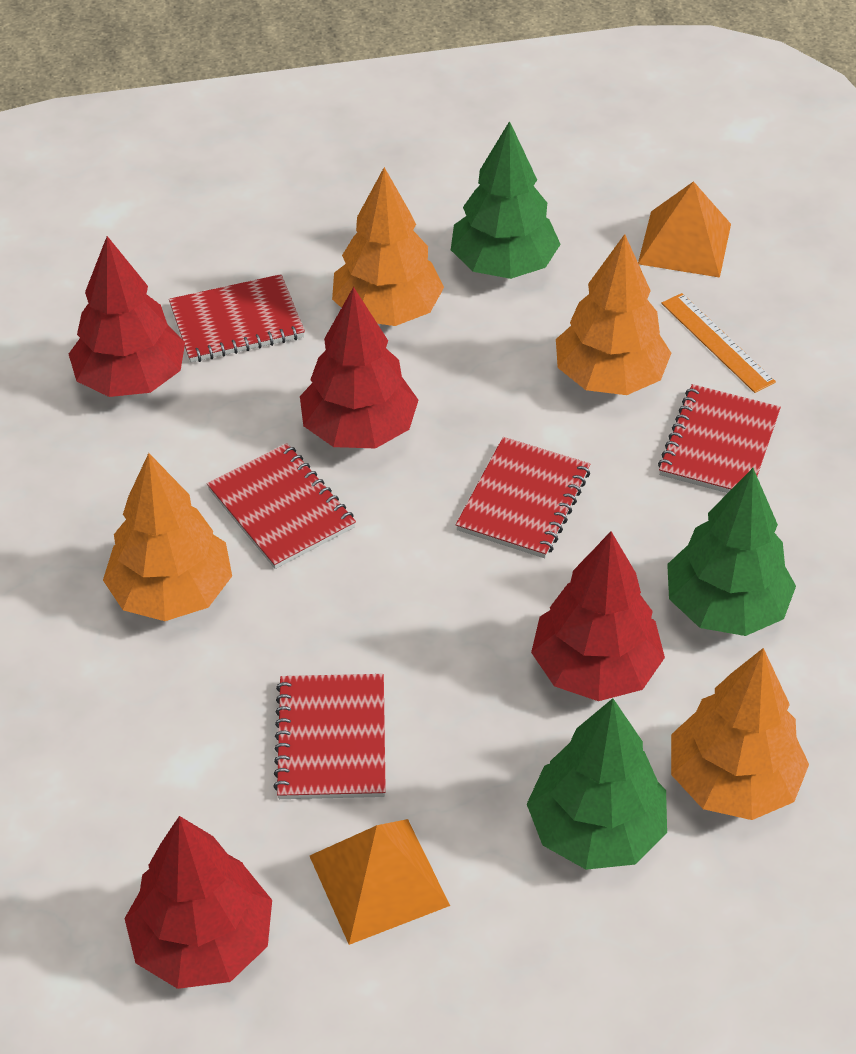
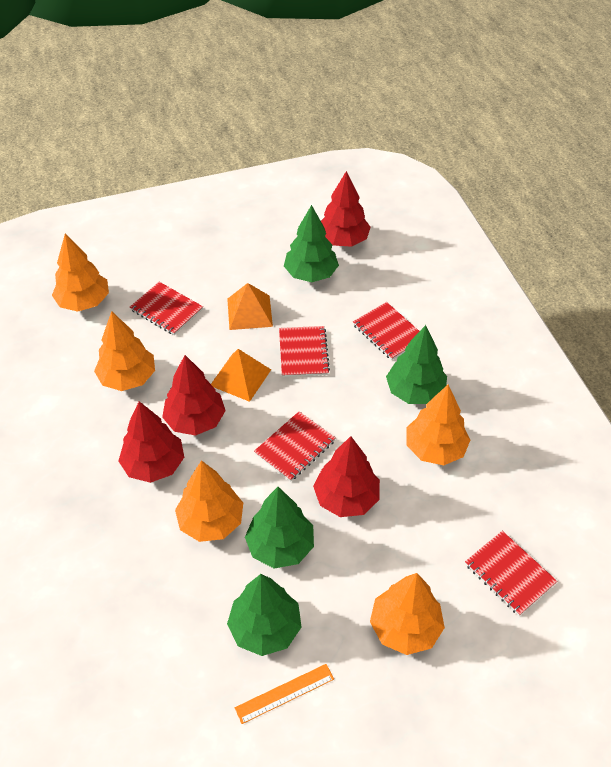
green tree: [451,121,561,279] [527,698,667,870] [667,468,796,636] = 3 -> [227,574,302,656] [245,487,314,568] [284,205,339,282] [386,325,447,404] = 4
orange tree: [103,453,232,621] [332,167,444,326] [556,234,671,395] [671,648,809,820] = 4 -> [52,234,109,312] [94,311,155,391] [175,460,243,542] [370,573,445,655] [407,384,470,465] = 5

